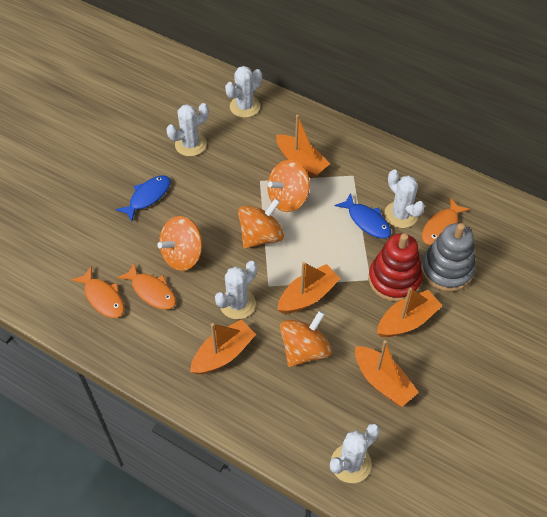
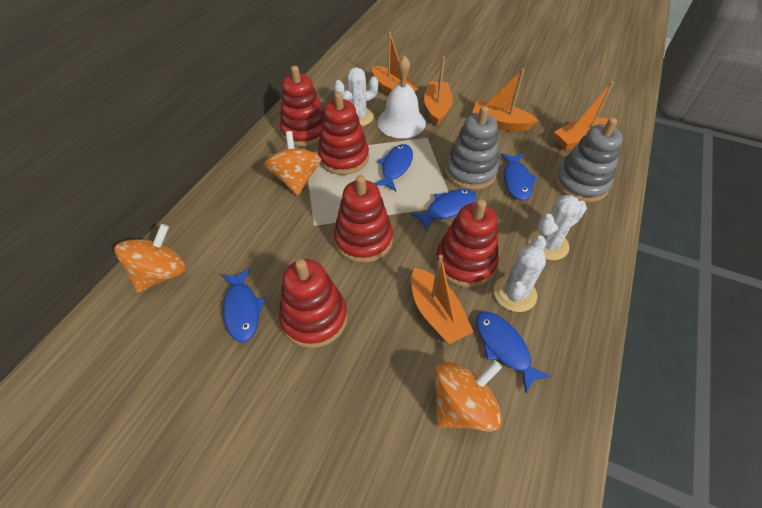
blue fish: [116,175,170,221] [335,193,391,238] = 2 -> [221,269,265,342] [374,144,413,191] [411,189,476,231] [476,311,551,393] [500,153,537,200] = 5
grey stacking toy: [421,223,475,292] = 1 -> [445,106,499,190] [555,118,623,202] = 2
orange fish: [71,266,124,318] [117,263,176,310] [422,197,470,245] = 3 -> none = 0
orange spinning top: [157,216,202,271] [238,198,284,249] [267,160,310,212] [280,310,332,367] = 4 -> [114,224,186,293] [264,131,321,195] [435,360,502,432] = 3
red stacking toy: [368,233,423,302] = 1 -> [279,259,348,348] [280,66,324,147] [318,92,369,175] [333,175,393,263] [435,199,499,287] = 5
white bell: none = 0 -> [377,55,426,138] = 1
white cactus: [166,103,209,156] [215,261,257,319] [225,66,262,118] [330,423,380,483] [384,170,425,228] = 5 -> [334,67,378,126] [494,236,546,312] [529,195,587,260] = 3

